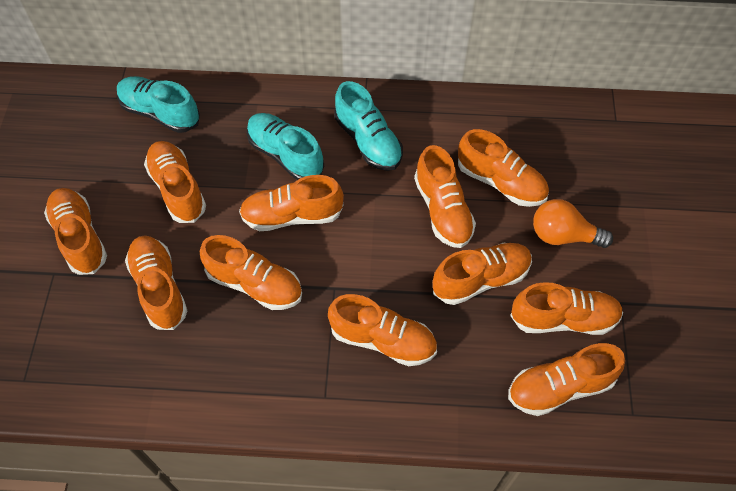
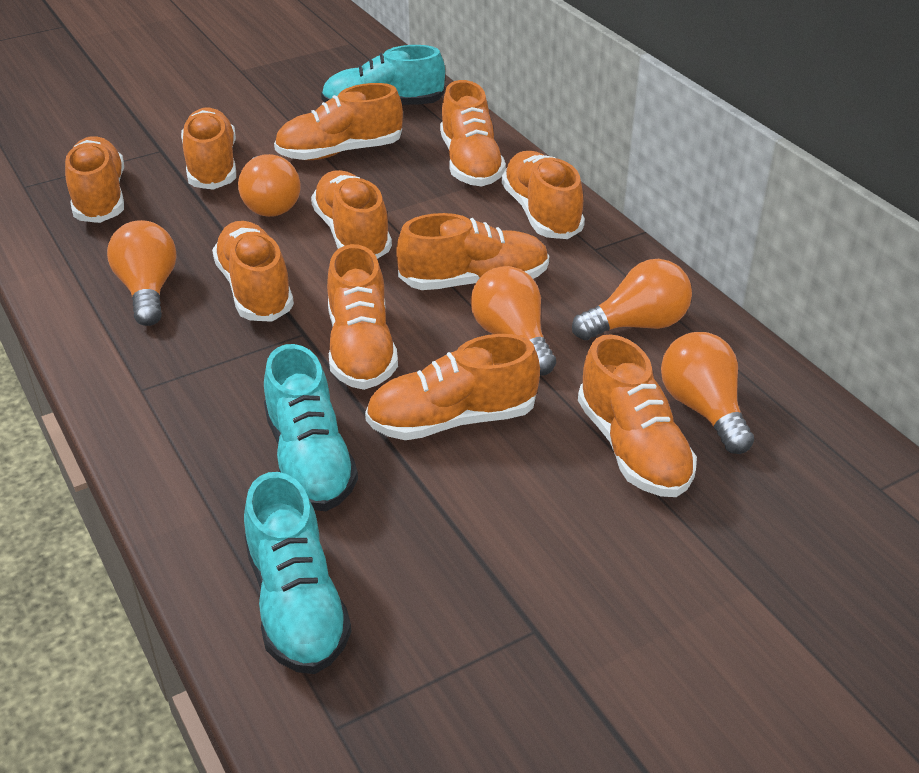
orange light bulb: [533,199,613,248] = 1 -> [107,220,176,326] [238,154,301,217] [471,266,556,375] [572,259,692,340] [661,332,754,454] = 5

